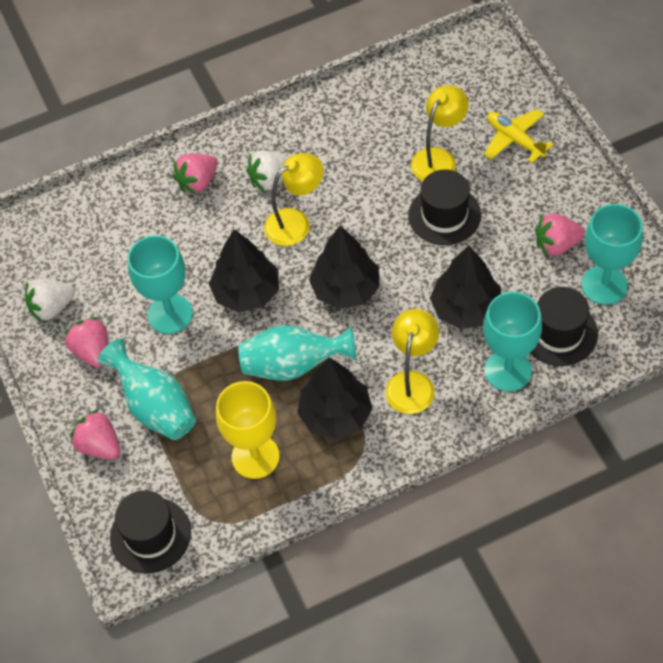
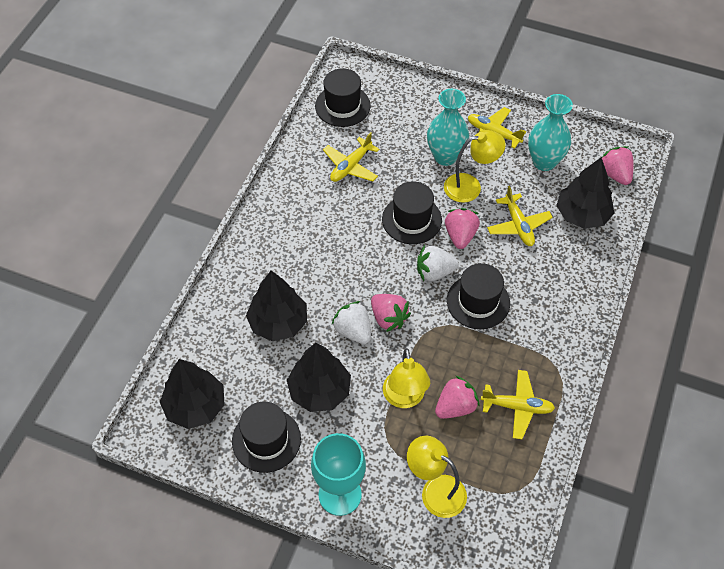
black hat: [110,490,191,573] [408,169,481,245] [530,287,598,366] = 3 -> [232,402,301,473] [315,68,371,127] [382,181,442,244] [447,263,510,329] = 4
turquoise goblet: [128,235,193,334] [483,292,542,392] [581,204,643,305] = 3 -> [311,433,366,516] = 1
yellow goblet: [216,381,280,479] = 1 -> none = 0
yellow plane: [484,109,553,163] = 1 -> [323,132,379,182] [468,107,526,149] [481,370,555,439] [487,186,553,246] = 4

